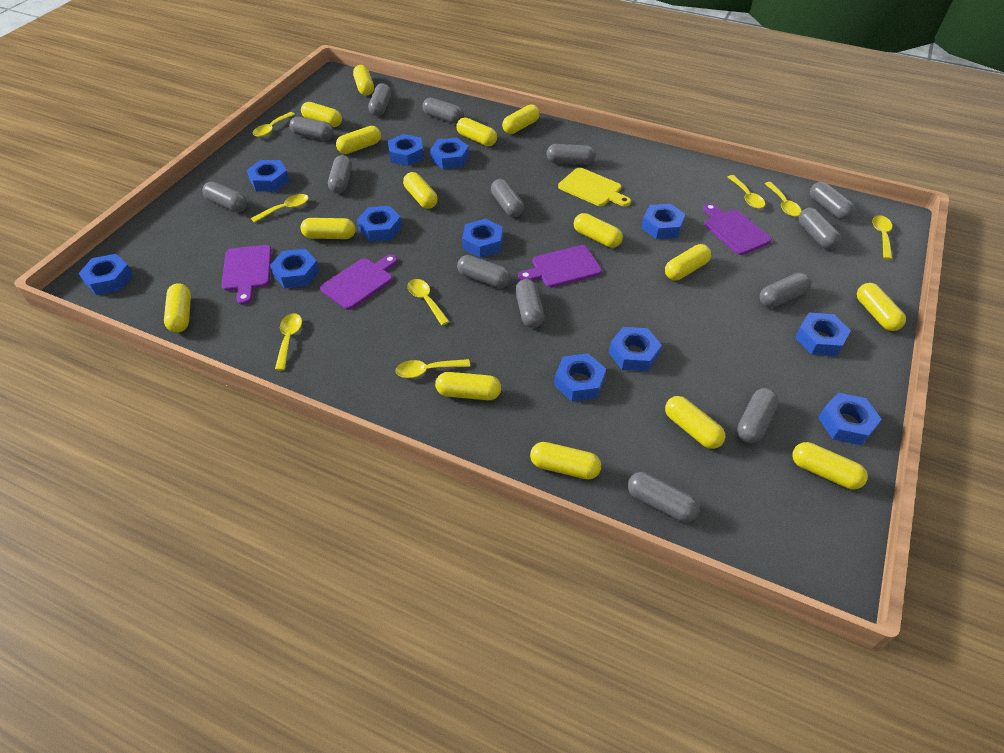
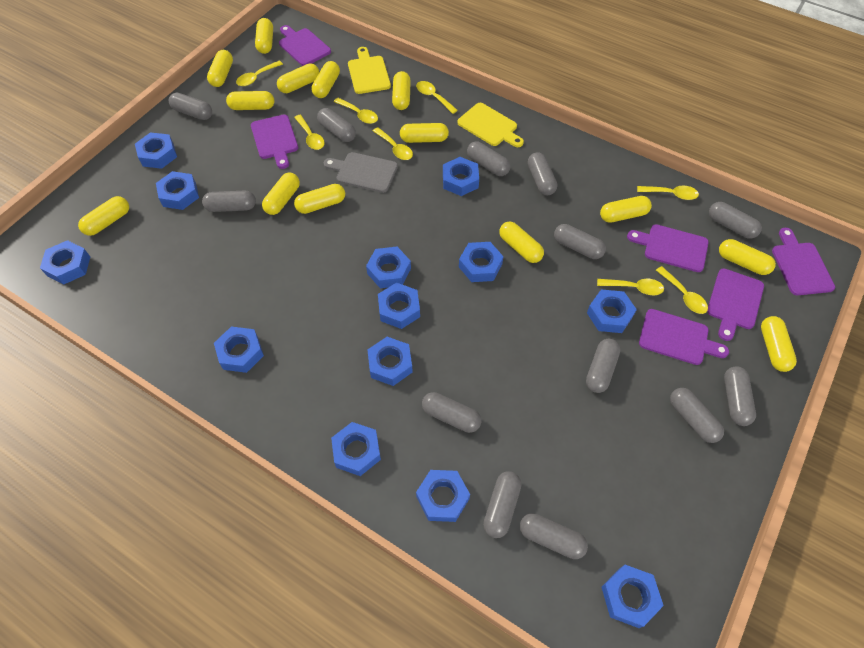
blue nut: [78,254,133,295] [247,160,290,192] [270,249,319,288] [357,206,402,242] [388,134,424,166] [430,138,469,169] [462,219,503,258] [554,353,606,401] [609,327,662,372] [641,204,686,239] [795,313,851,356] [818,393,882,445] = 12 -> [40,240,90,284] [135,132,177,169] [156,171,199,210] [214,327,264,373] [331,422,381,476] [366,247,411,288] [367,337,413,386] [378,283,420,329] [416,470,470,522] [443,157,479,196] [459,242,504,282] [587,290,637,333] [602,565,664,628] = 13
grey capsule: [202,182,247,212] [289,117,334,140] [328,155,352,193] [368,83,391,116] [423,98,464,123] [457,255,511,288] [491,179,524,217] [515,279,544,328] [546,144,596,165] [628,472,699,522] [737,388,779,443] [760,273,811,308] [798,208,841,249] [810,182,855,220] = 14 -> [169,92,212,120] [202,191,256,212] [317,108,356,142] [422,392,481,433] [467,141,510,176] [483,471,521,538] [520,513,588,559] [528,152,557,195] [554,224,606,259] [586,339,620,393] [670,388,724,443] [709,202,762,239] [724,367,756,426] = 13
grey cutting board: none = 0 -> [324,152,398,193] = 1
purple cutting board: [222,245,272,305] [320,255,398,310] [518,245,602,288] [703,203,772,255] = 4 -> [251,115,298,169] [279,25,331,66] [627,224,709,272] [639,309,729,365] [707,268,764,341] [772,228,835,295] = 6
yellow capsule: [164,283,191,332] [300,218,356,239] [301,102,342,127] [336,126,381,154] [353,65,374,95] [403,172,438,209] [435,372,501,400] [456,118,497,146] [502,104,540,134] [530,442,601,480] [574,213,623,248] [665,244,711,280] [665,396,725,449] [792,442,868,489] [857,283,906,331] = 15 -> [78,196,129,236] [207,50,233,87] [226,91,274,110] [255,18,273,54] [262,173,300,215] [277,63,319,93] [294,184,345,214] [311,61,340,98] [392,71,411,110] [400,123,449,143] [499,221,544,263] [600,196,652,223] [719,239,776,275] [761,316,797,372] = 14
yellow cutting board: [558,167,631,206] = 1 -> [348,47,391,94] [457,103,524,147] = 2

